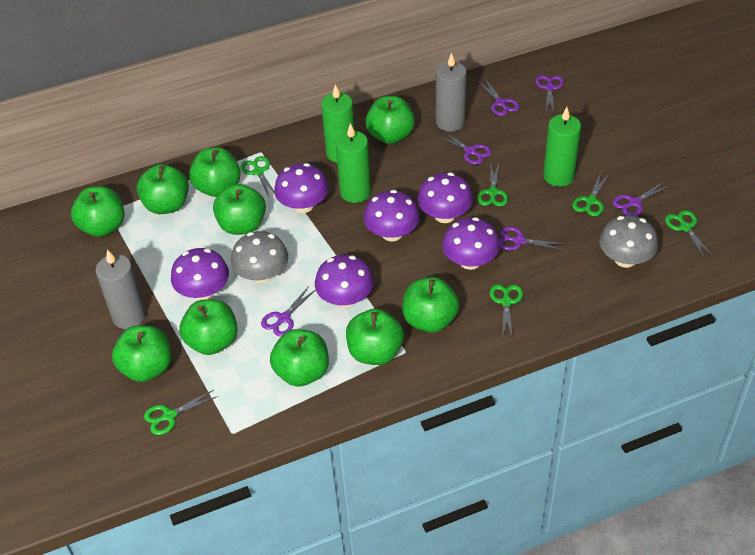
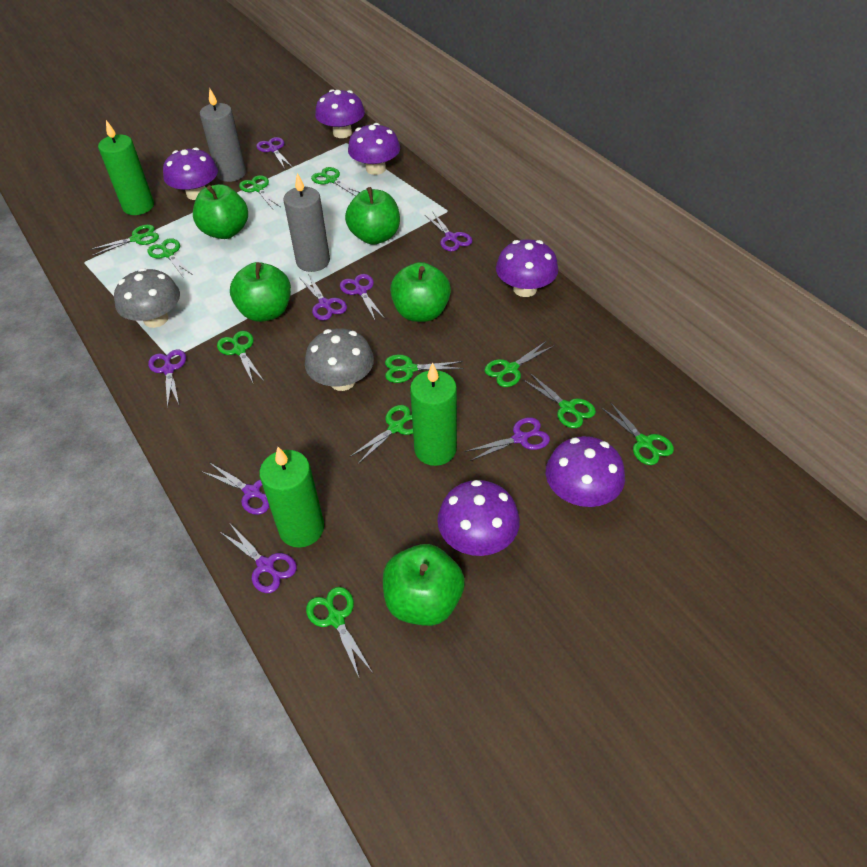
green apple: [71,186,125,237] [112,325,171,382] [137,164,189,214] [180,299,238,355] [189,148,241,197] [213,184,266,235] [270,329,329,387] [346,309,404,365] [366,96,415,144] [402,277,459,333] = 10 -> [193,184,248,239] [230,262,291,322] [345,187,400,245] [383,544,465,626] [390,262,451,322] = 5
green scissors: [144,390,218,435] [241,156,275,197] [477,163,508,206] [490,284,523,337] [572,172,609,216] [665,210,713,258] = 6 -> [90,224,159,256] [148,238,193,278] [217,331,264,383] [239,175,281,209] [306,587,373,680] [311,167,360,196] [350,405,413,464] [385,355,464,383] [484,341,554,387] [522,373,596,428] [601,402,674,465] = 11
purple scissors: [261,286,316,337] [436,130,492,165] [478,79,519,116] [499,227,563,251] [536,75,564,113] [613,182,670,216] = 6 -> [148,349,186,408] [201,462,269,515] [220,524,297,593] [256,137,293,169] [300,274,347,321] [340,274,385,322] [425,211,472,251] [465,417,550,461] = 8

